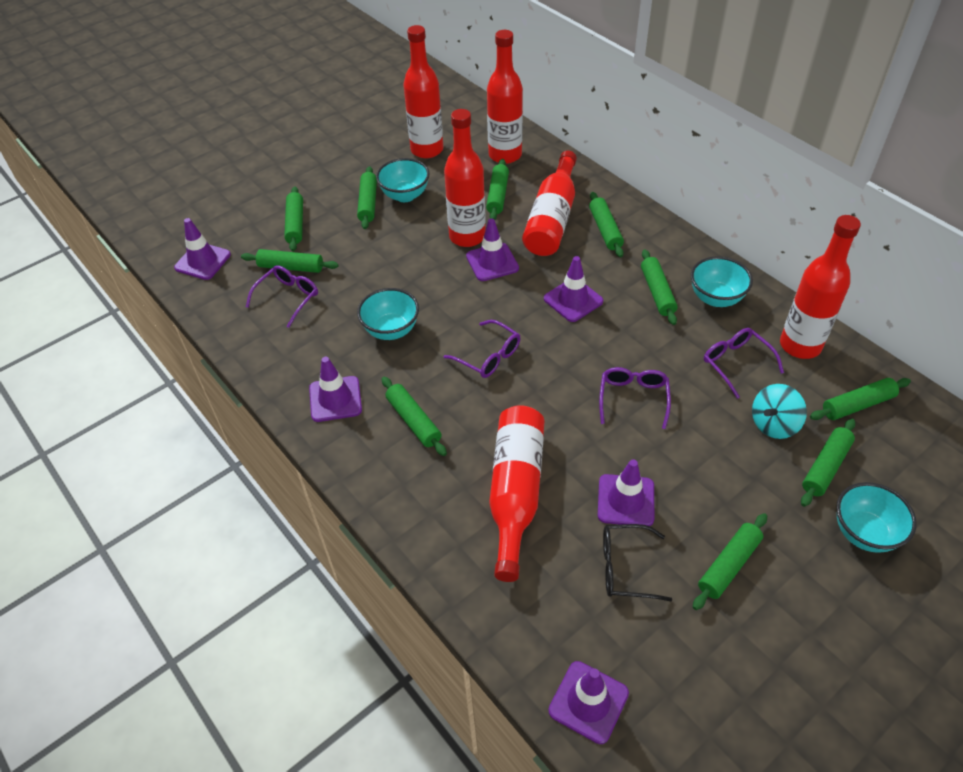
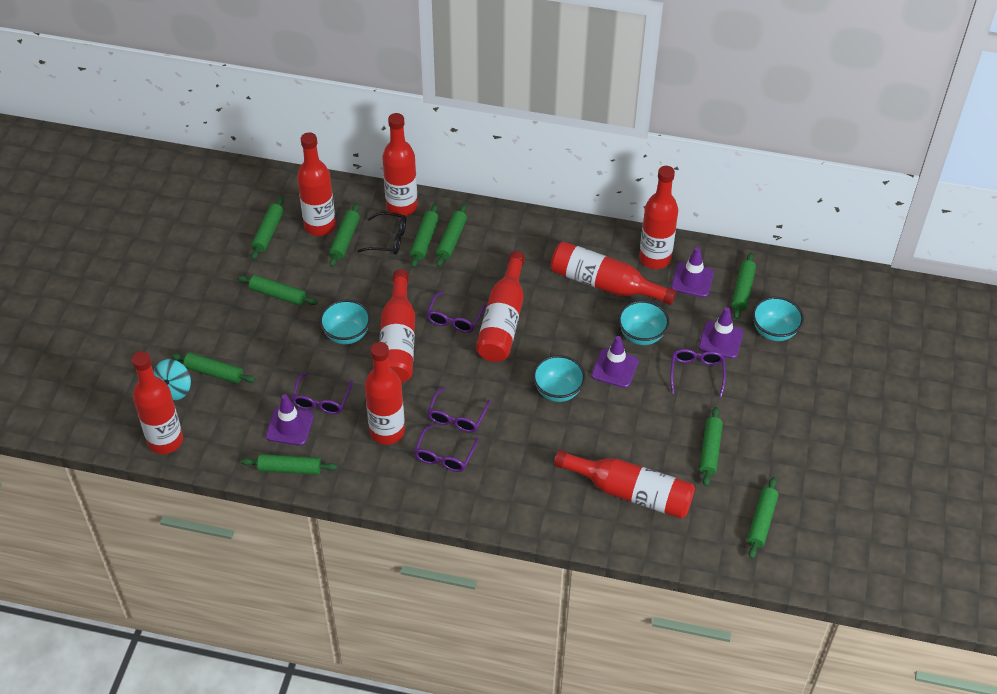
purple glasses: [246,265,318,328] [444,320,521,378] [599,367,671,429] [704,328,784,399] = 4 -> [291,372,353,414] [414,425,479,472] [427,292,487,333] [427,387,490,432] [670,349,726,398] = 5
purple traffic cone: [174,218,231,280] [309,357,362,422] [466,218,519,281] [544,256,603,322] [548,661,629,744] [598,459,654,526] = 6 -> [266,394,314,446] [591,336,639,388] [671,247,714,298] [699,307,744,359] = 4
red bottle: [403,25,444,158] [444,109,486,247] [487,30,523,164] [489,405,545,582] [522,150,577,256] [780,215,861,359] = 6 -> [132,351,183,454] [297,132,336,236] [365,342,405,445] [379,269,415,383] [382,113,418,216] [476,251,525,362] [551,241,677,305] [554,450,695,519] [639,166,678,269] = 9

